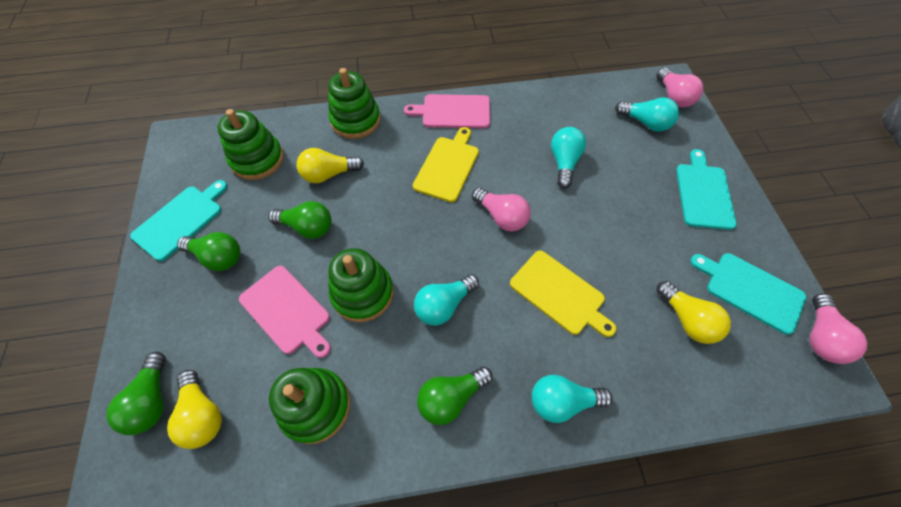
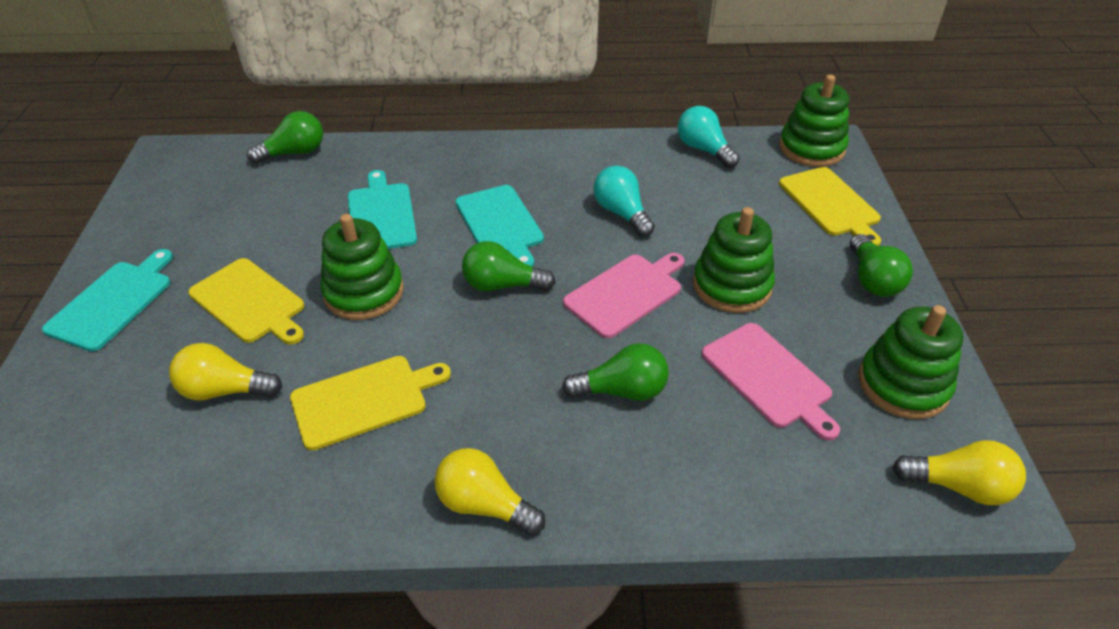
pink light bulb: [472,188,531,231] [656,68,703,108] [810,293,867,364] = 3 -> none = 0
turquoise light bulb: [414,274,479,326] [532,375,613,423] [551,127,586,188] [615,97,679,132] = 4 -> [593,166,655,237] [678,106,740,168] = 2
yellow cutting board: [413,127,479,202] [510,250,616,337] = 2 -> [188,258,304,345] [290,356,451,451] [779,167,881,246] = 3

